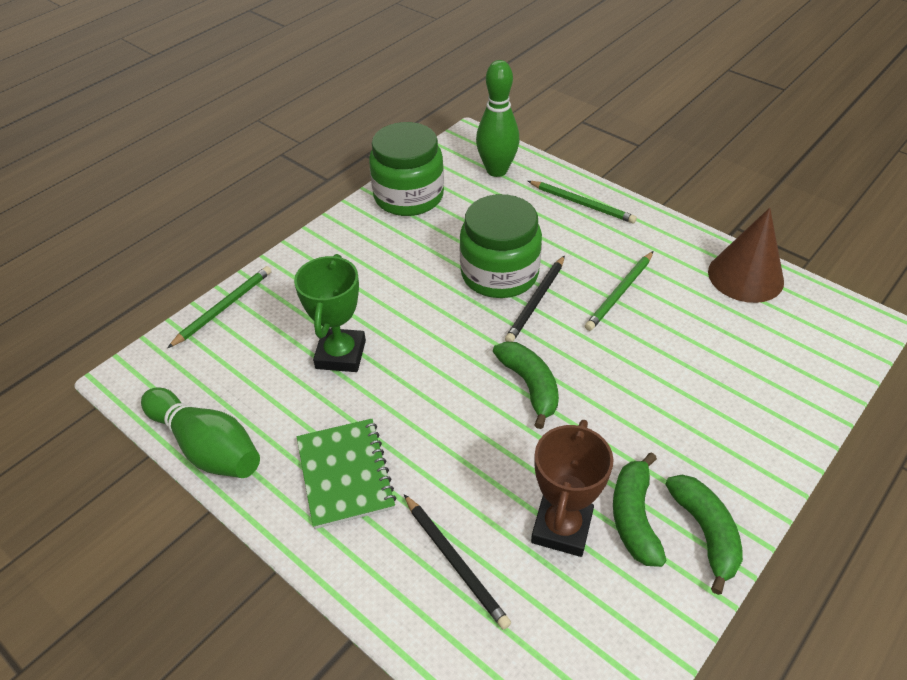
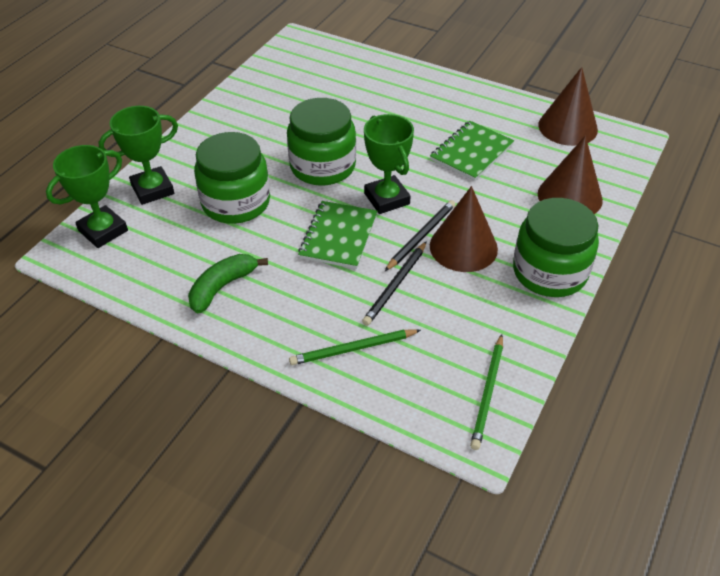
brown cone: [708,208,784,303] = 1 -> [430,186,498,272] [538,67,598,146] [538,136,603,214] = 3
brown trophy: [531,420,614,557] = 1 -> none = 0
green banana: [493,342,559,429] [613,452,667,567] [665,475,743,595] = 3 -> [188,254,268,313] = 1
green bowling pin: [141,387,260,478] [476,60,520,177] = 2 -> none = 0
green jar: [369,122,444,216] [460,194,542,298] = 2 -> [194,132,270,224] [287,98,356,186] [513,198,599,297] = 3
green notebook: [297,419,396,529] = 1 -> [298,201,377,269] [430,121,514,181] = 2
green pencil: [168,266,272,348] [528,181,637,223] [585,251,653,331] = 3 -> [289,329,421,365] [470,334,503,450] = 2
green trophy: [294,254,366,372] = 1 -> [46,145,128,248] [98,106,178,205] [364,114,414,214] = 3

